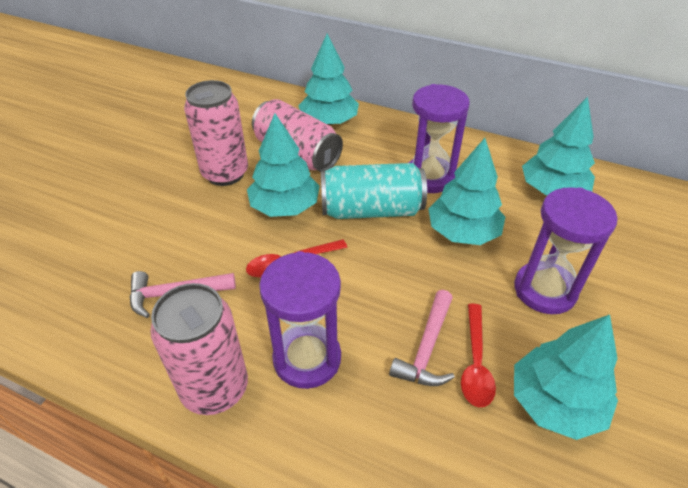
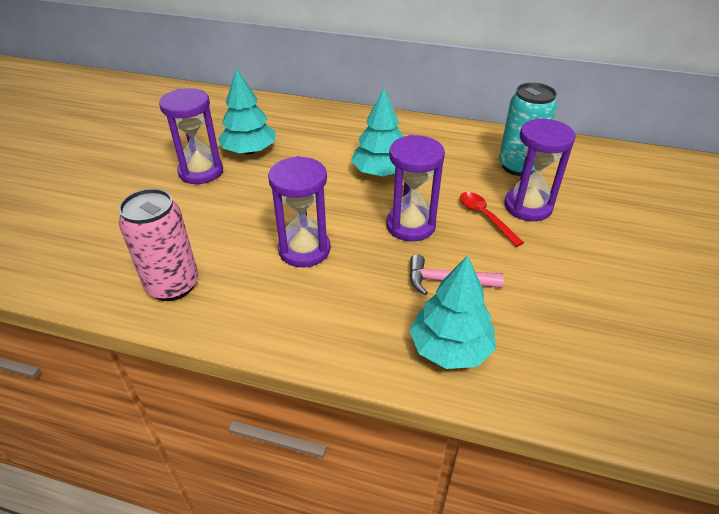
pink can: [150,283,248,415] [184,80,248,186] [252,99,343,172] = 3 -> [119,189,198,301] = 1
pink hammer: [130,271,236,318] [389,290,455,386] = 2 -> [410,254,504,295] = 1
purple hourglass: [259,251,341,389] [409,84,470,193] [514,187,618,314] = 3 -> [159,88,223,184] [268,156,331,267] [386,135,445,242] [504,118,576,221] = 4
red spoon: [246,239,347,277] [461,304,496,407] = 2 -> [460,192,524,247] = 1
turquoise tree: [247,113,320,217] [298,34,359,125] [428,138,505,245] [514,315,618,440] [522,97,595,195] = 5 -> [218,68,276,155] [351,88,404,176] [409,255,496,369] = 3

